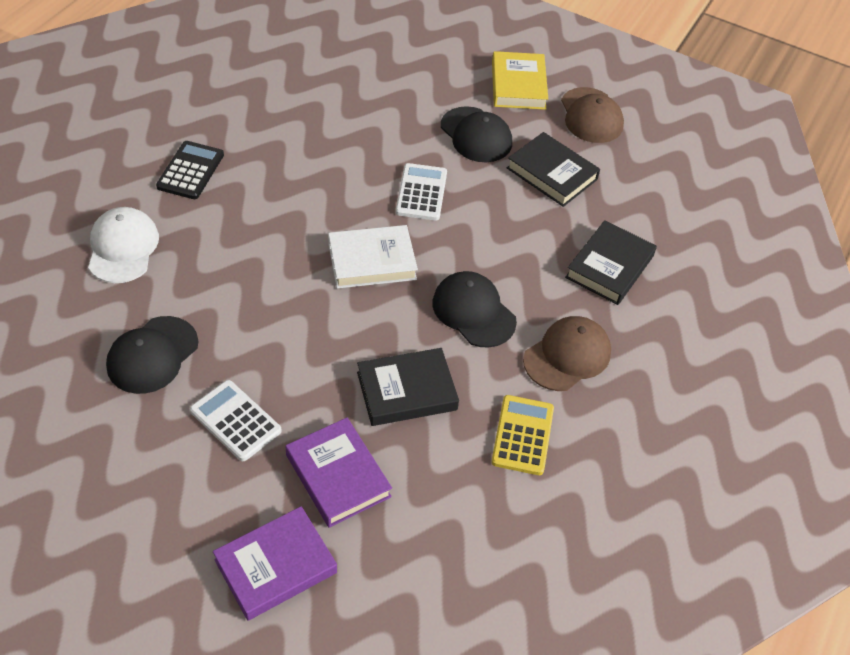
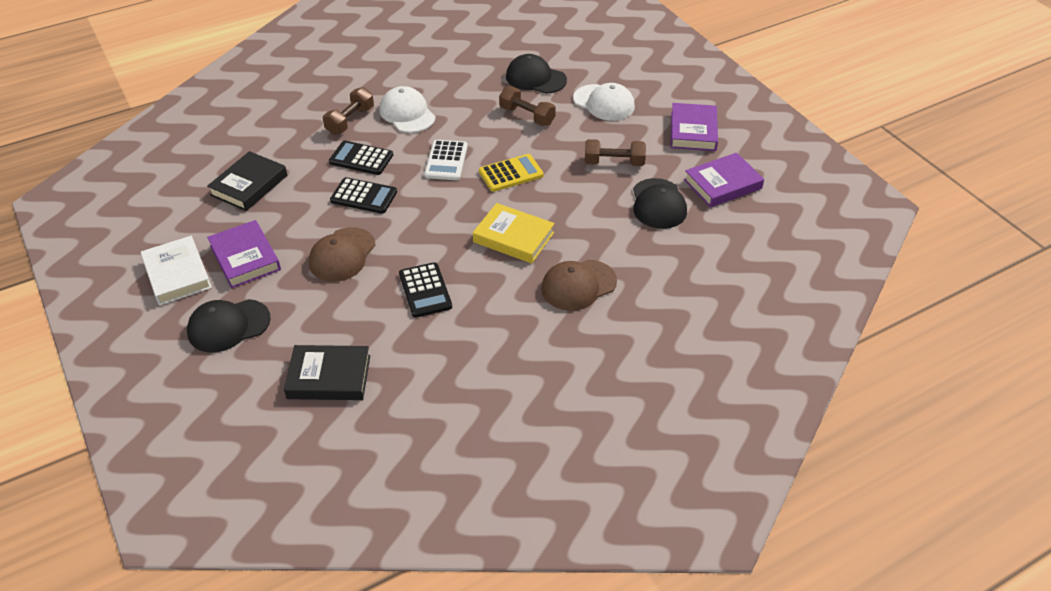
black book: [357,348,459,426] [507,132,600,207] [565,220,657,305] = 3 -> [207,151,287,211] [284,345,370,400] = 2
black calculator: [156,141,224,199] = 1 -> [329,141,393,175] [330,177,397,214] [399,262,452,318] = 3
brown dumbbell: none = 0 -> [323,87,374,135] [499,86,556,126] [585,139,646,166] = 3
purple book: [213,506,337,621] [285,417,392,528] = 2 -> [207,220,281,288] [671,103,718,151] [684,153,764,208] = 3
white calculator: [190,380,282,461] [396,163,447,221] = 2 -> [424,140,468,180] = 1
white cap: [88,207,159,283] = 1 -> [380,86,436,133] [573,83,635,121] = 2

